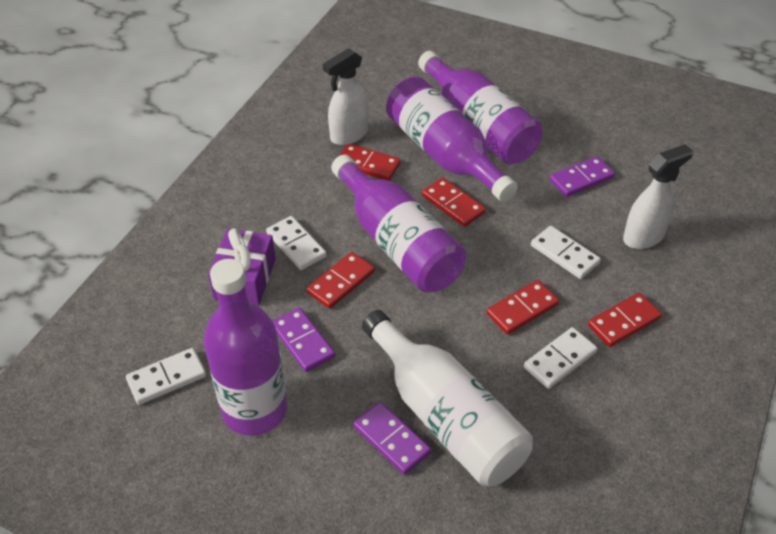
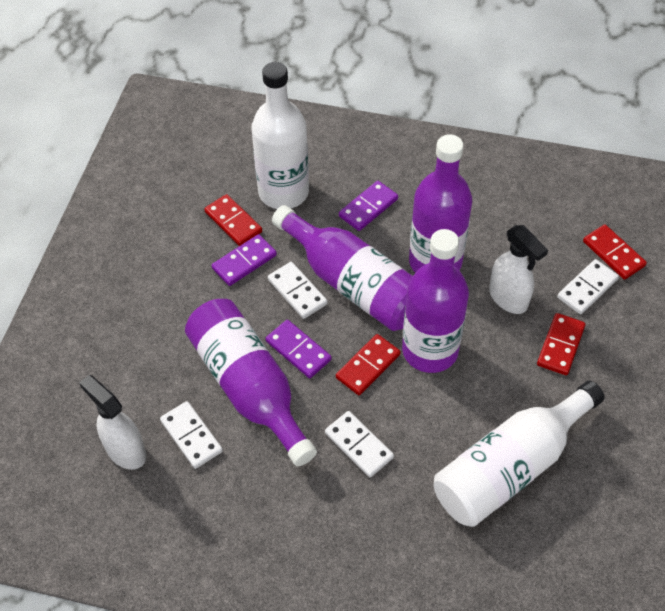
purple gift: [208,228,276,305] = 1 -> none = 0
red domino: [307,252,375,309] [339,144,401,181] [422,178,486,227] [487,280,559,334] [588,293,662,347] = 5 -> [204,194,262,246] [336,334,401,395] [537,313,585,375] [583,225,647,280] = 4
white bottle: [362,310,533,486] = 1 -> [252,62,309,209] [434,380,605,527] = 2

